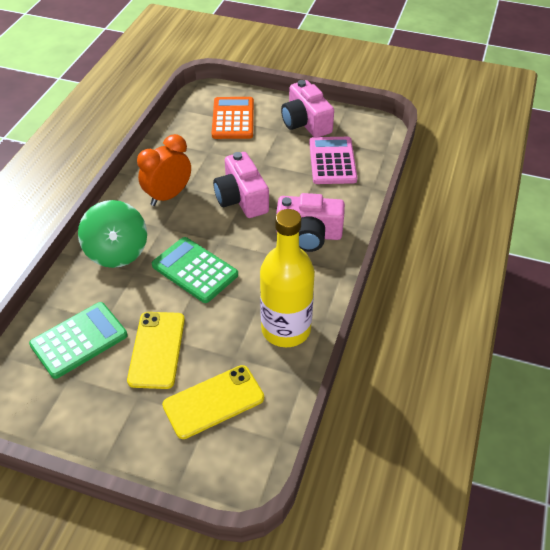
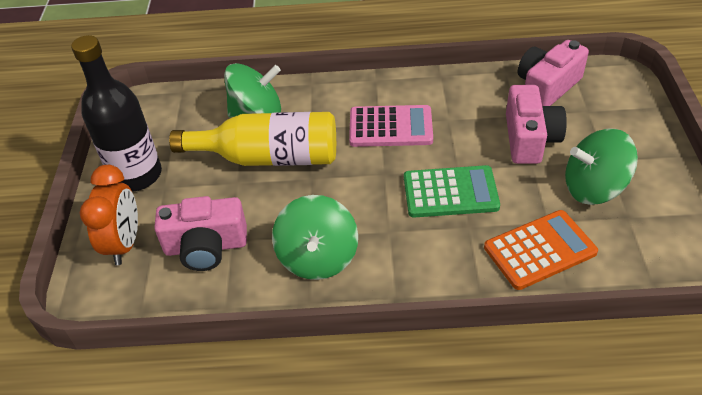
black bottle: none = 0 -> [71,35,162,192] = 1
green calculator: [29,302,128,379] [152,237,238,303] = 2 -> [404,165,500,218] = 1
green spinning top: [78,200,147,268] = 1 -> [224,63,281,118] [272,195,358,280] [565,129,638,205] = 3
yellow phone: [127,312,185,389] [162,365,264,439] = 2 -> none = 0

